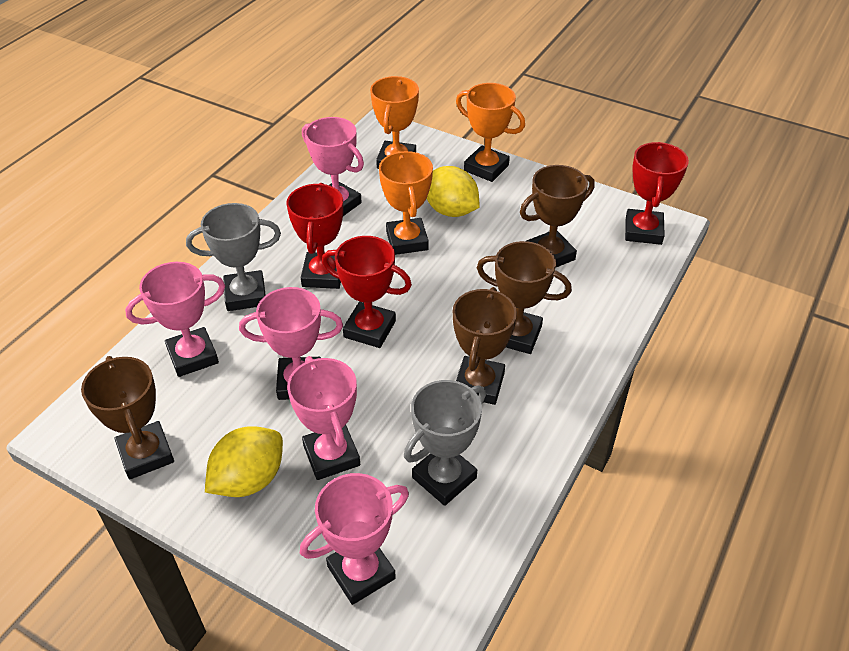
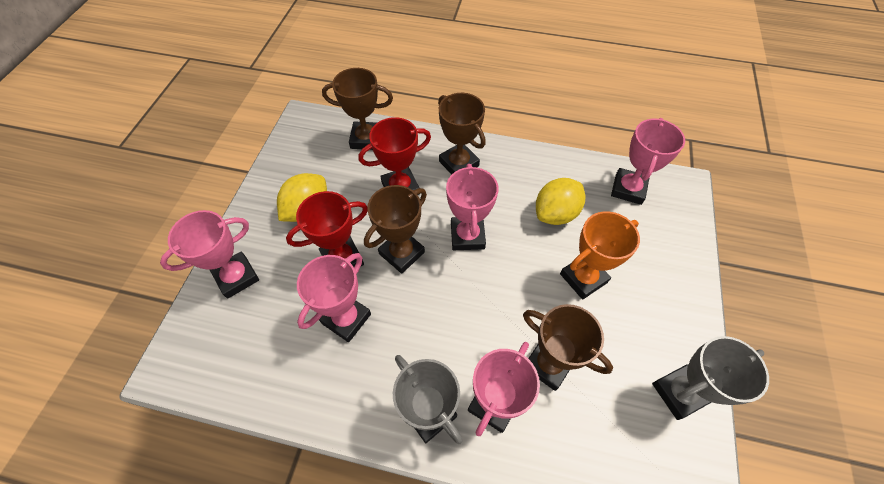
orange trophy: [370,76,419,169] [379,151,433,255] [456,83,525,182] = 3 -> [560,211,640,299] = 1
red trophy: [286,183,343,289] [322,236,412,348] [625,142,689,245] = 3 -> [286,191,368,267] [358,117,431,195] = 2

